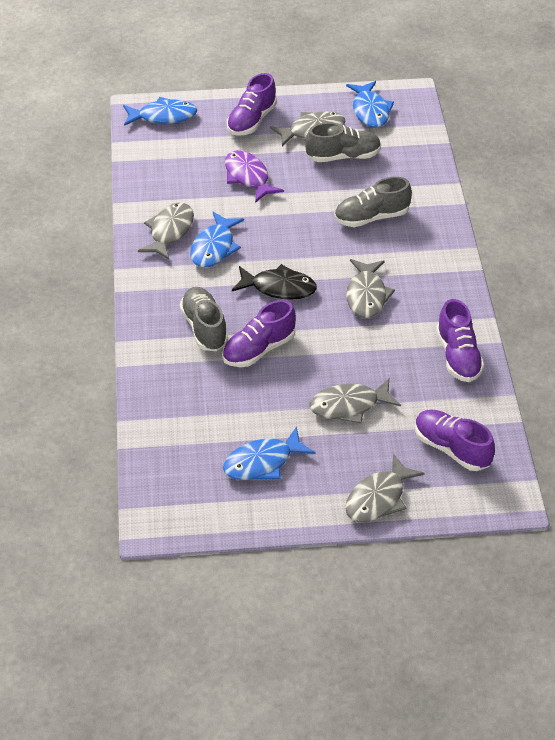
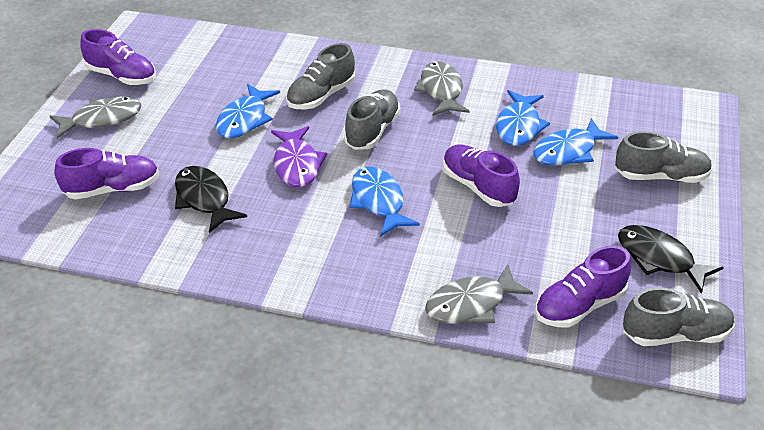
black fish: [232,264,317,300] = 1 -> [175,166,247,233] [618,225,724,294] = 2
grey fish: [138,202,194,260] [270,111,346,146] [310,378,401,424] [345,453,425,522] [346,259,395,318] = 5 -> [50,97,141,139] [414,61,469,116] [425,264,533,324] = 3
grey shoe: [180,287,228,351] [305,122,381,162] [334,177,412,227] = 3 -> [286,43,355,109] [344,89,400,150] [615,131,712,183] [623,288,735,346] = 4

